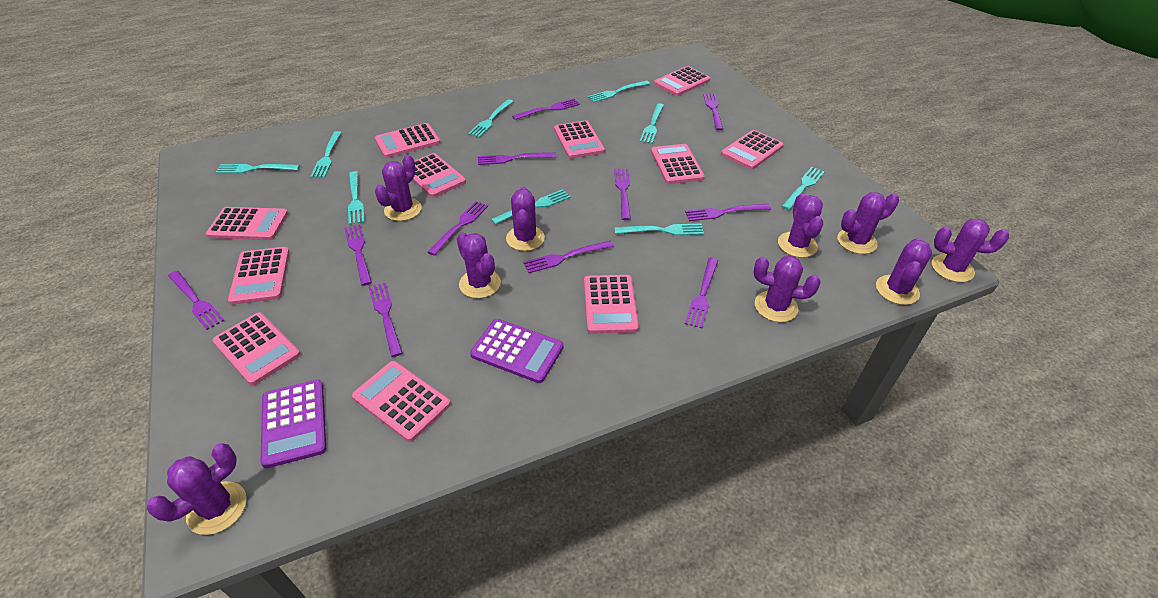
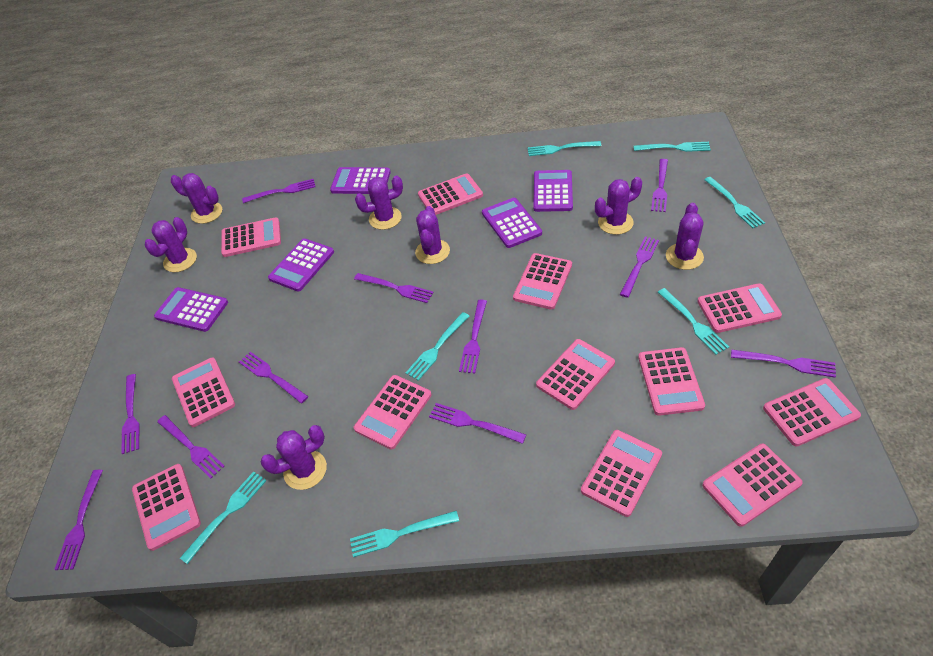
pink calculator: [206,207,288,240] [212,312,300,385] [228,247,290,305] [352,361,451,442] [375,123,440,158] [412,153,466,198] [554,120,605,159] [584,275,639,334] [651,144,705,184] [654,66,710,96] [721,130,784,170] = 11 -> [132,464,201,551] [172,358,235,427] [221,217,281,257] [354,375,432,450] [418,173,483,215] [513,253,572,310] [536,339,615,410] [581,430,662,517] [638,347,705,416] [697,283,782,333] [702,444,803,527] [763,378,861,447] = 12
purple cactus: [147,444,247,535] [375,155,422,221] [457,233,501,298] [506,187,545,251] [753,256,820,322] [778,193,823,258] [837,192,899,254] [876,238,932,305] [932,219,1009,282] = 9 -> [144,217,197,272] [171,173,222,224] [261,425,327,490] [355,176,403,230] [415,206,450,264] [595,177,642,235] [666,203,704,270] = 7
purple calculator: [260,380,326,468] [470,319,564,383] = 2 -> [154,287,228,332] [268,238,334,292] [330,167,391,194] [482,198,542,248] [533,170,573,212] = 5
turquoise fork: [215,164,300,173] [310,131,342,178] [348,171,365,225] [468,99,513,138] [491,189,571,224] [588,81,650,102] [614,224,704,235] [640,103,664,144] [781,167,825,210] = 9 -> [180,472,267,564] [350,511,459,557] [406,312,470,381] [528,141,601,156] [633,142,711,152] [658,288,729,355] [704,177,765,228] = 7

